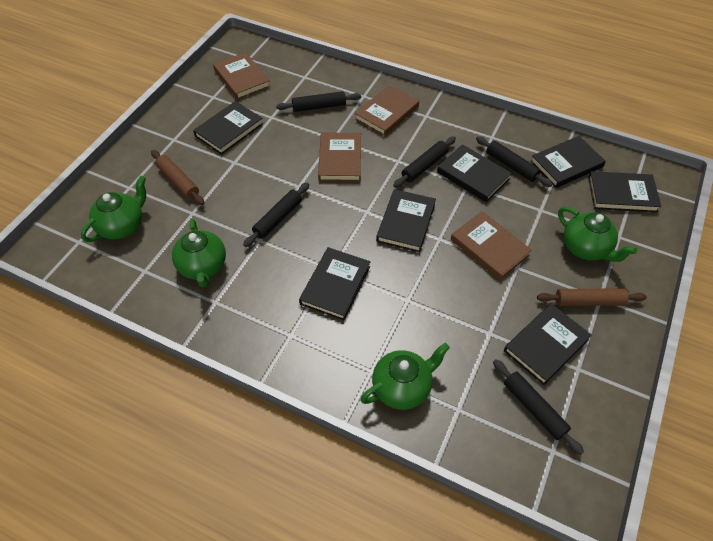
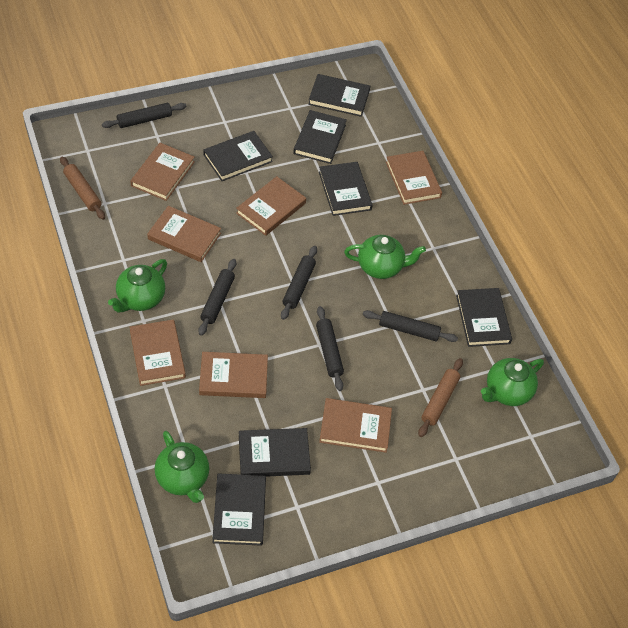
brown book: [213,52,271,100] [318,133,361,181] [355,85,419,136] [451,211,532,280] = 4 -> [130,143,195,201] [130,320,186,386] [147,206,221,262] [199,352,268,398] [236,176,306,236] [319,398,392,453] [386,151,442,205] = 7

